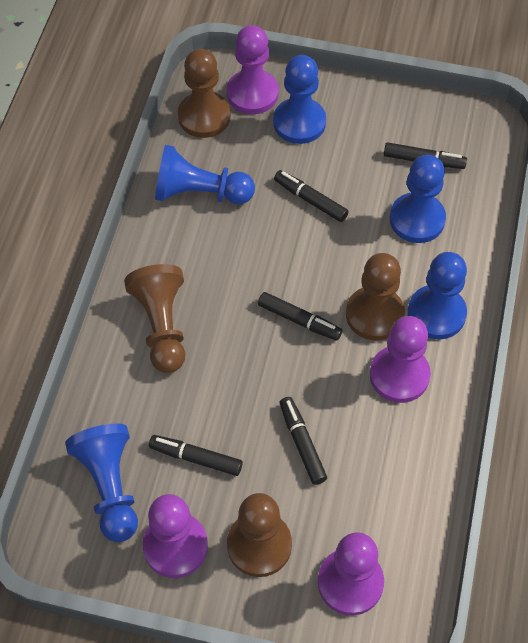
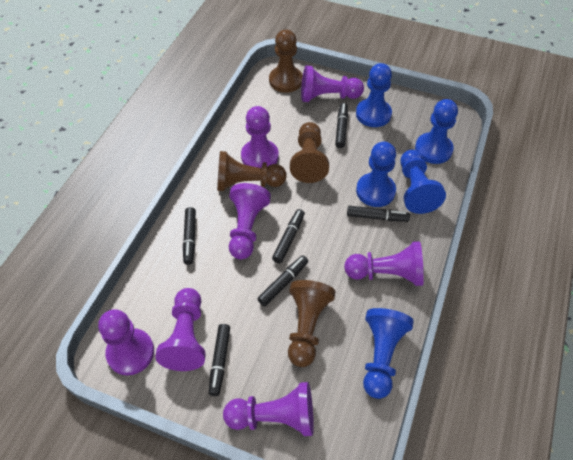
black marker: [149,435,243,476] [258,292,342,341] [274,170,349,222] [280,397,327,485] [384,142,467,169] = 5 -> [183,207,196,265] [209,324,230,396] [258,255,308,306] [272,209,305,263] [335,103,348,148] [347,206,410,222] = 6
purple pawn: [142,494,208,578] [227,25,279,114] [318,532,384,616] [370,316,431,403] = 4 -> [98,309,154,375] [155,288,206,371] [223,382,314,436] [229,183,271,259] [241,106,279,168] [301,65,364,102] [344,241,424,286] = 7

